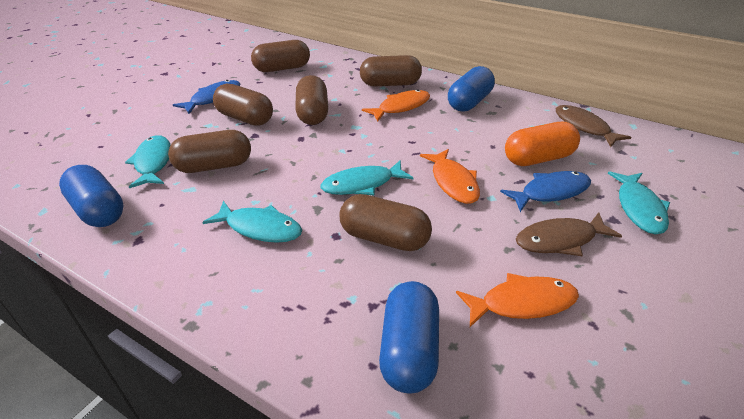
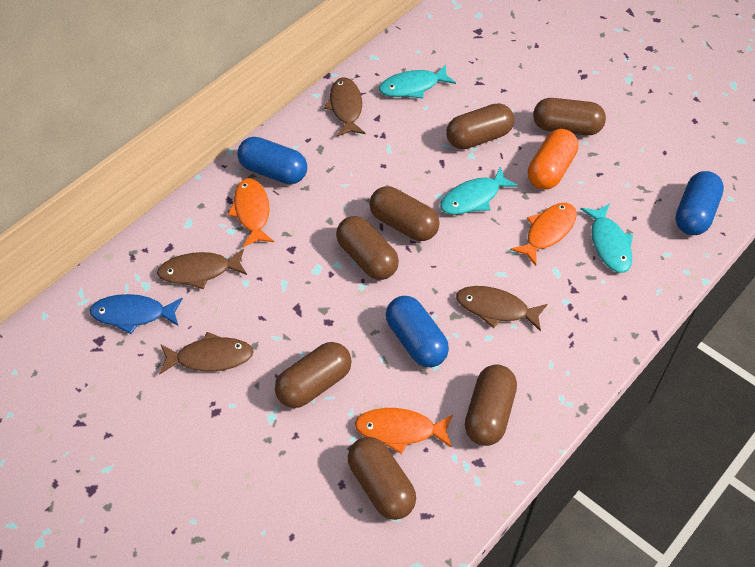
blue fish: [173,80,241,114] [500,171,591,212] = 2 -> [90,294,183,334] = 1
brown capsule: [168,130,251,173] [213,83,273,126] [251,40,310,72] [295,75,328,125] [340,194,432,251] [360,55,422,86] = 6 -> [275,342,352,408] [336,216,399,280] [348,437,416,520] [369,186,439,241] [446,103,514,149] [465,365,517,446] [533,98,606,135] = 7
brown fish: [516,212,622,256] [556,105,631,147] = 2 -> [157,249,247,289] [159,332,254,375] [324,77,365,136] [456,286,547,332] = 4
turquoise fish: [125,135,170,188] [202,201,302,243] [321,160,413,195] [608,171,670,235] = 4 -> [379,65,456,99] [440,167,518,215] [581,203,633,273] = 3

